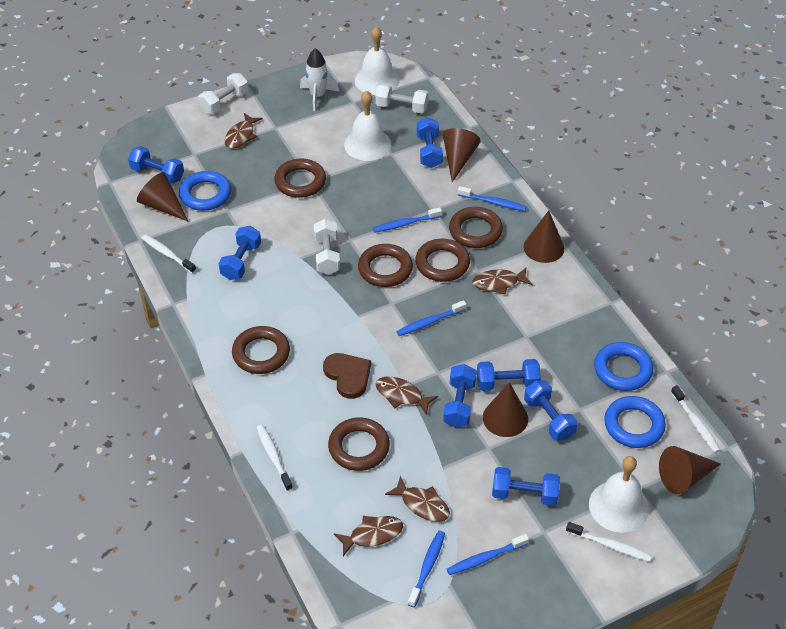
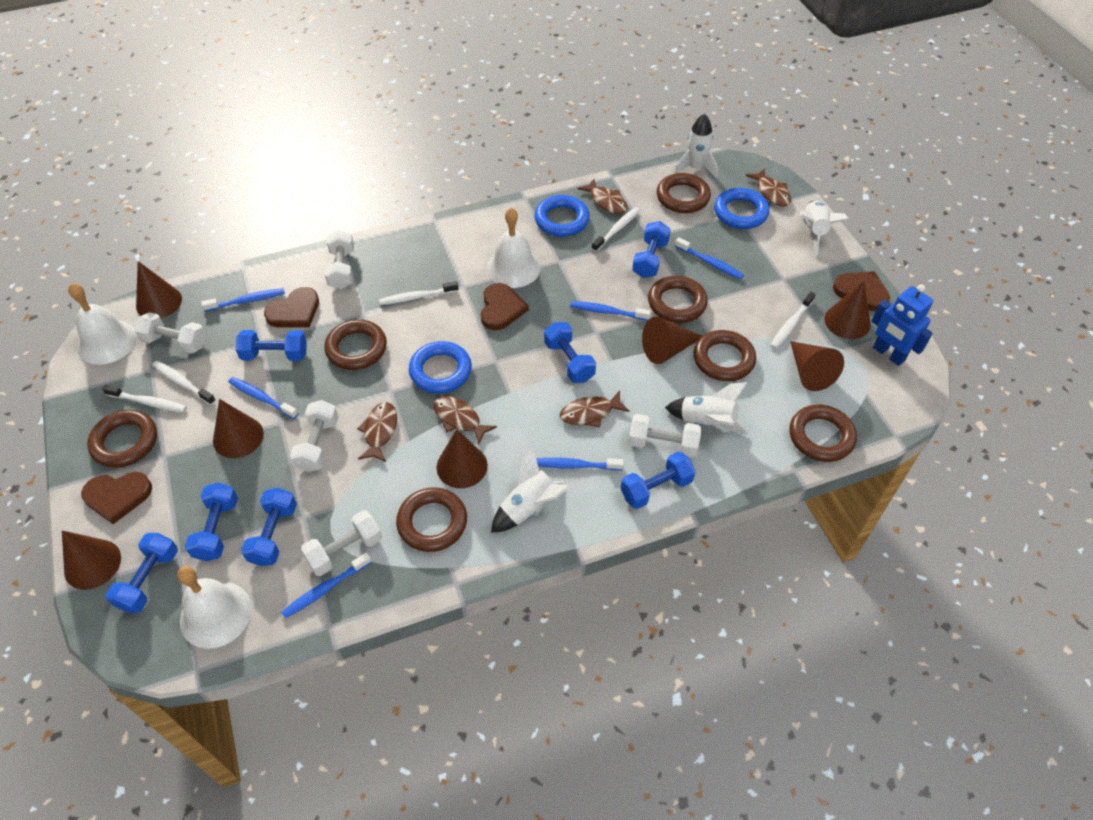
blue robot: none = 0 -> [872,284,933,366] = 1
blue toothbrush: [373,207,442,233] [396,300,466,336] [408,531,445,607] [447,534,529,575] [458,186,527,211] = 5 -> [201,288,285,312] [228,377,298,419] [281,552,371,618] [536,458,624,471] [570,301,651,321] [675,237,744,280] = 6
brown cone: [137,172,189,222] [443,128,481,182] [483,382,528,437] [523,210,564,263] [659,446,721,494] = 5 -> [62,530,121,590] [136,261,182,318] [213,399,264,458] [437,429,488,488] [642,317,702,364] [790,341,844,391] [824,281,871,339] = 7
brown heart: [323,353,371,399] = 1 -> [81,472,152,524] [264,287,319,328] [481,283,529,330] [833,271,890,311] = 4
brown ring: [232,326,290,374] [274,158,326,198] [328,417,390,471] [358,244,413,287] [415,239,470,282] [449,207,503,248] = 6 -> [87,410,157,468] [324,320,387,370] [396,488,467,552] [648,276,708,323] [657,173,711,213] [694,330,756,381] [789,405,857,462] = 7
white dumbbell: [198,73,249,114] [314,219,340,275] [375,83,429,114] = 3 -> [134,312,206,354] [290,400,339,472] [301,510,382,576] [325,230,354,289] [628,414,701,457] = 5
white rocket: [300,48,339,111] = 1 -> [491,448,570,533] [665,382,749,434] [674,113,718,178] [800,201,849,255] = 4
white toothbrush: [142,234,196,273] [256,425,293,491] [566,522,652,562] [671,385,720,453] = 4 -> [102,385,187,412] [152,361,216,405] [379,281,458,305] [591,207,640,252] [770,292,816,349] = 5

